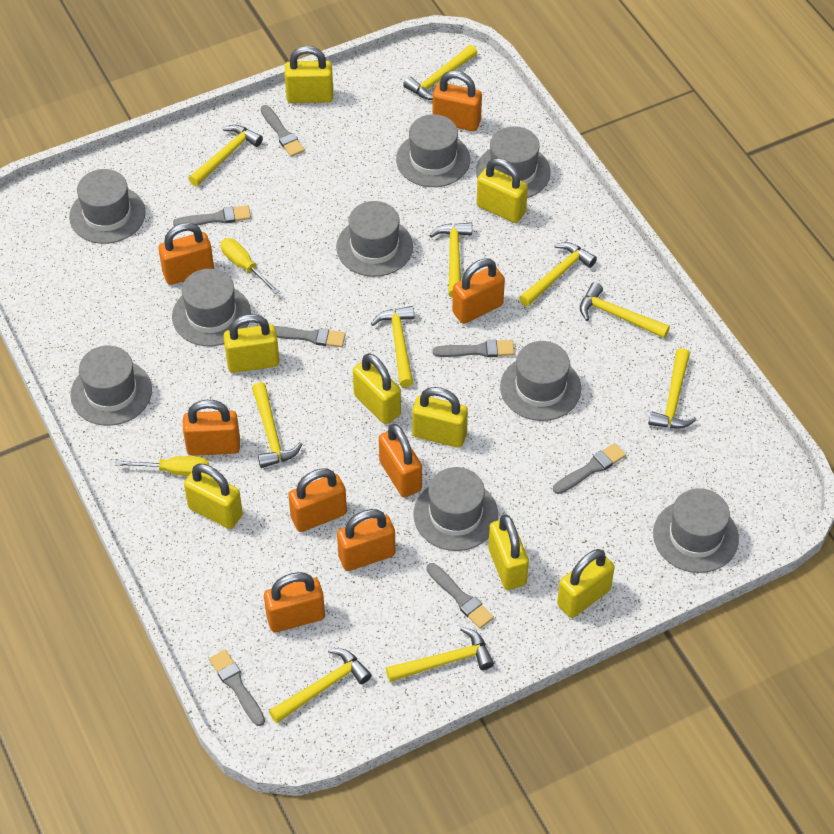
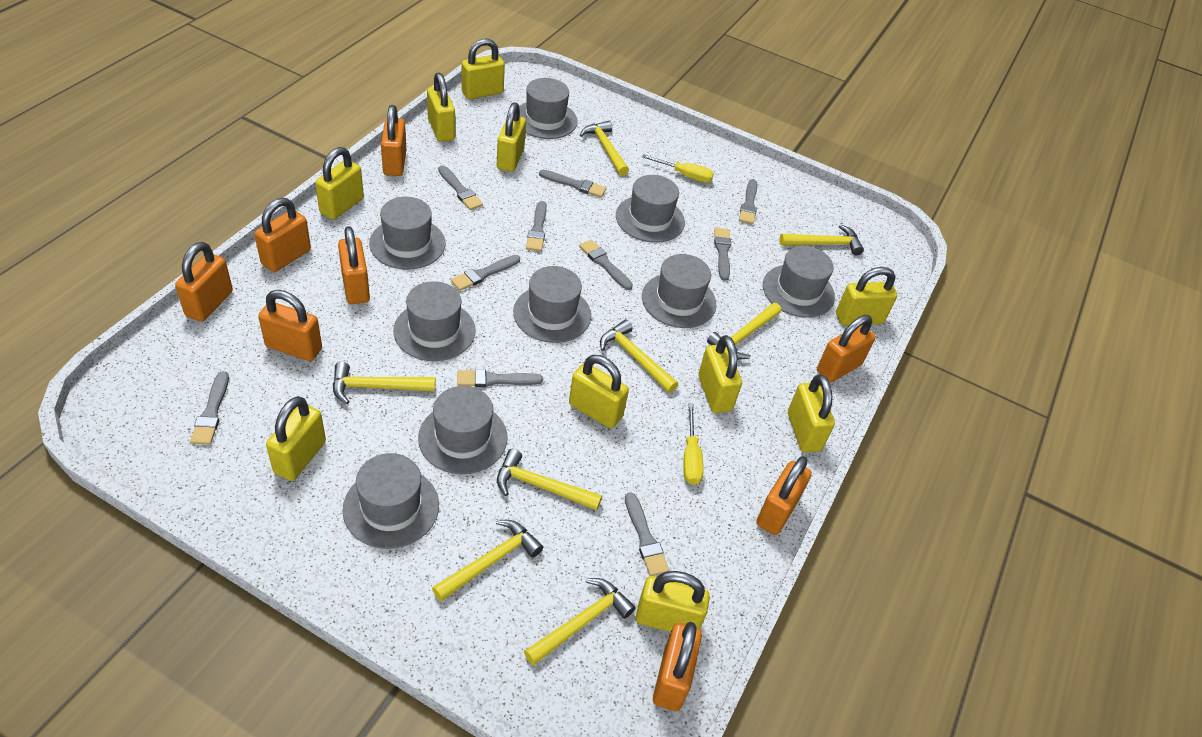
grey brush: [173,205,251,226] [209,650,265,726] [261,105,305,157] [274,326,346,347] [426,563,494,629] [433,340,514,357] [553,443,626,494] = 7 -> [190,371,229,445] [438,165,483,210] [451,255,520,291] [457,369,543,387] [526,201,547,251] [539,170,606,197] [579,239,633,290] [625,493,669,576] [714,228,731,281] [739,179,757,224] = 10
yellow hammer: [188,125,263,187] [252,382,302,468] [269,648,372,723] [371,306,414,387] [386,627,494,682] [403,45,477,100] [429,222,472,298] [519,242,597,307] [580,282,670,338] [648,348,696,429] = 10 -> [333,362,435,404] [432,520,543,602] [497,449,602,510] [524,578,636,666] [580,121,629,176] [600,320,678,393] [707,303,781,360] [779,224,864,255] = 8
yellow padlock: [184,464,243,529] [223,314,279,373] [285,46,333,103] [353,353,401,424] [412,387,468,448] [477,158,528,223] [488,514,529,590] [557,549,615,618] = 8 -> [266,396,326,481] [315,147,364,220] [427,73,455,142] [462,39,505,99] [497,102,526,172] [569,355,629,428] [636,571,710,632] [698,335,742,413] [788,374,835,452] [836,267,897,326] = 10

